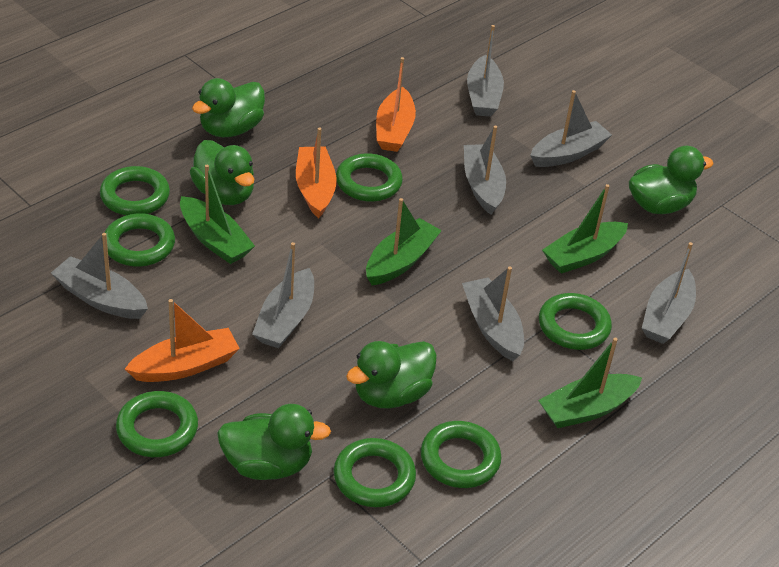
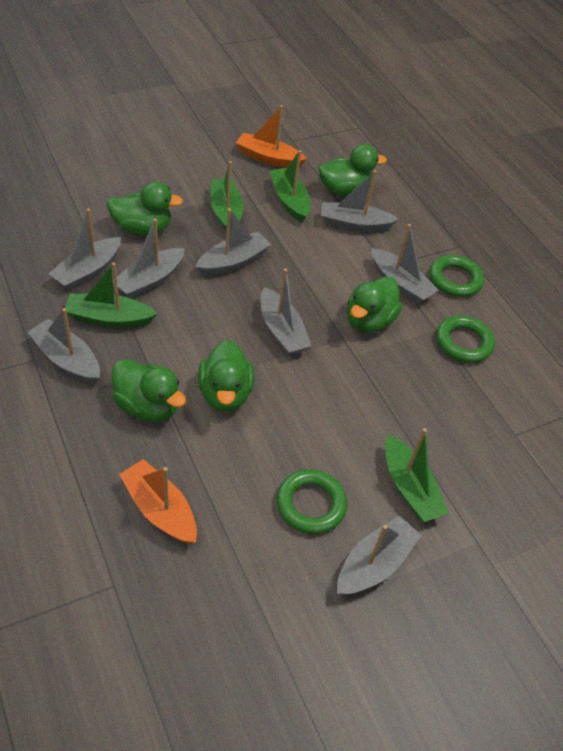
green ring: [100,166,170,215] [105,213,175,267] [116,391,198,457] [334,438,416,507] [336,153,403,202] [421,421,501,488] [539,293,612,350] = 7 -> [276,469,347,534] [429,255,484,297] [436,315,495,363] = 3
grey boat: [51,233,148,319] [252,242,314,348] [462,267,524,361] [464,126,506,215] [467,25,504,117] [530,90,612,167] [642,242,696,344] = 7 -> [27,308,100,384] [49,209,121,290] [113,219,185,299] [196,208,271,276] [260,269,311,356] [321,170,399,232] [337,516,422,595] [371,224,439,304] = 8
orange boat: [125,299,240,382] [296,128,337,218] [376,57,416,152] = 3 -> [119,459,197,544] [236,105,307,168] = 2

